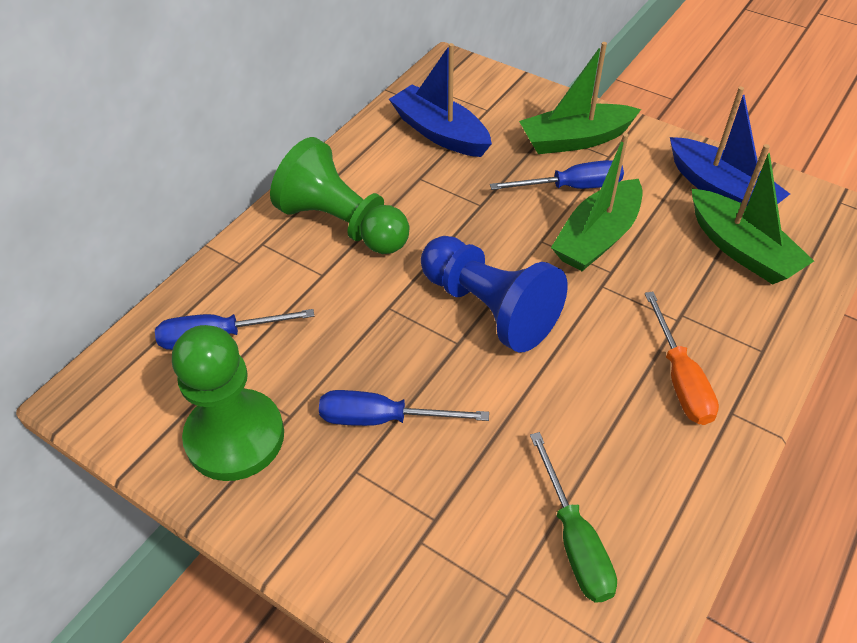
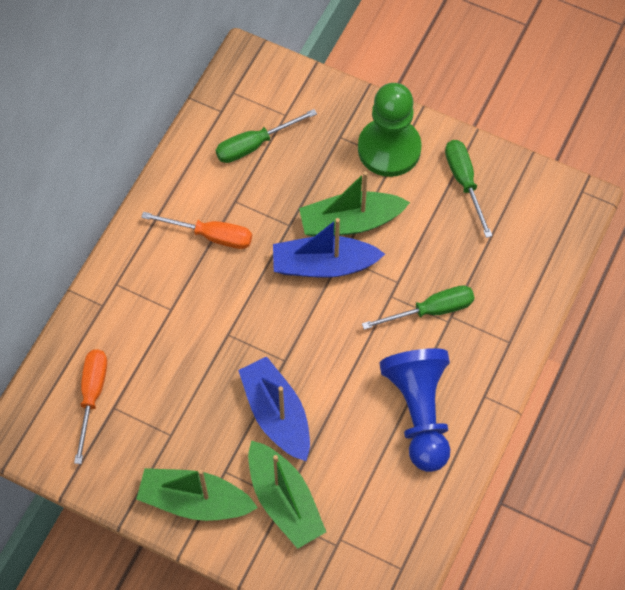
blue screwdriver: [155,309,314,350] [319,390,489,426] [490,160,624,190] = 3 -> none = 0
green pawn: [172,325,284,481] [270,137,409,254] = 2 -> [358,83,422,177] = 1
green screwdriver: [530,432,617,603] = 1 -> [216,109,317,163] [362,285,475,330] [445,140,492,238] = 3
orange screwdriver: [645,292,719,425] = 1 -> [74,349,107,464] [141,212,252,249] = 2

